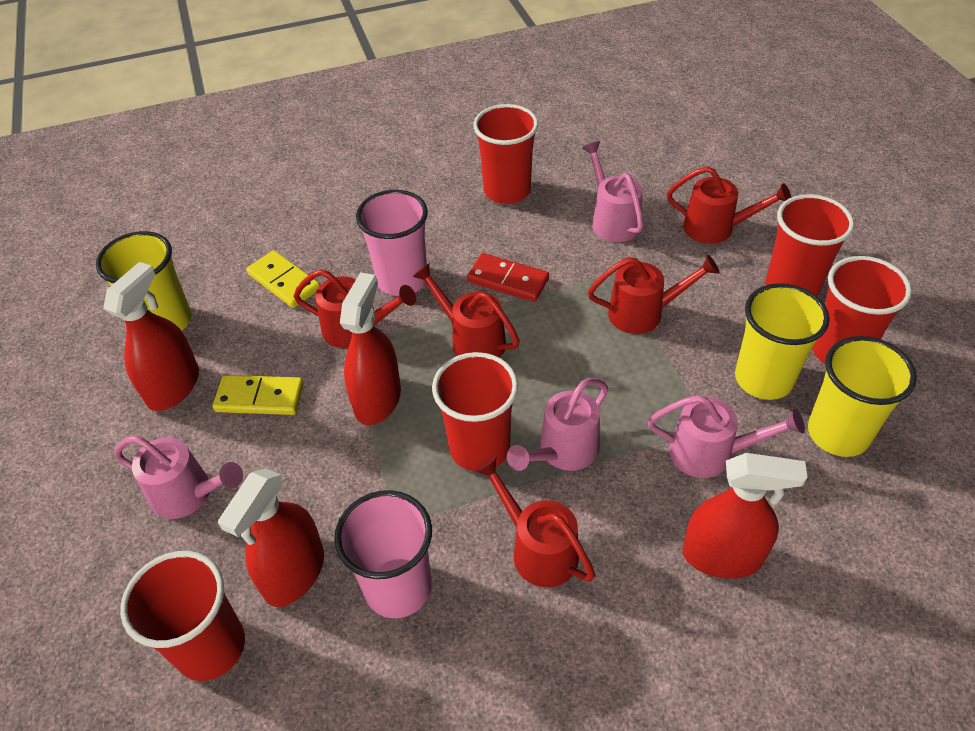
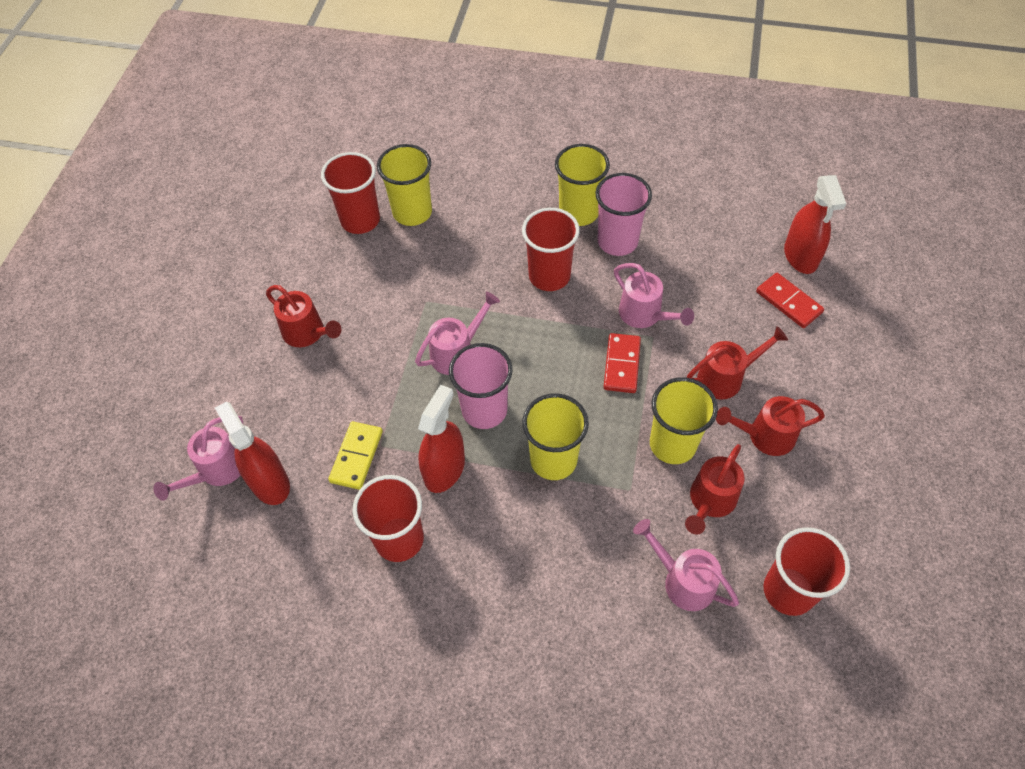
red cup: [120,551,245,681] [432,352,518,471] [473,104,538,204] [766,194,854,296] [812,256,912,364] = 5 -> [321,152,380,234] [352,475,424,562] [522,208,580,291] [764,527,850,616] = 4
red domino: [467,253,549,302] = 1 -> [603,333,641,393] [756,273,824,328] = 2
red spray bottle: [103,262,199,411] [218,468,324,607] [340,272,401,425] [682,453,807,579] = 4 -> [215,401,290,505] [418,384,465,493] [784,175,847,274] = 3
red watering can: [293,269,416,348] [412,263,520,358] [474,456,595,587] [588,255,720,334] [667,166,791,244] = 5 -> [266,285,341,347] [685,444,745,535] [687,326,788,400] [716,396,825,456] = 4
yellow cup: [96,231,191,331] [735,283,830,400] [808,336,917,457] = 3 -> [377,144,432,226] [522,393,589,480] [555,144,610,226] [650,377,718,464] = 4
yellow domino: [213,375,304,415] [246,250,320,308] = 2 -> [328,421,383,490] = 1

